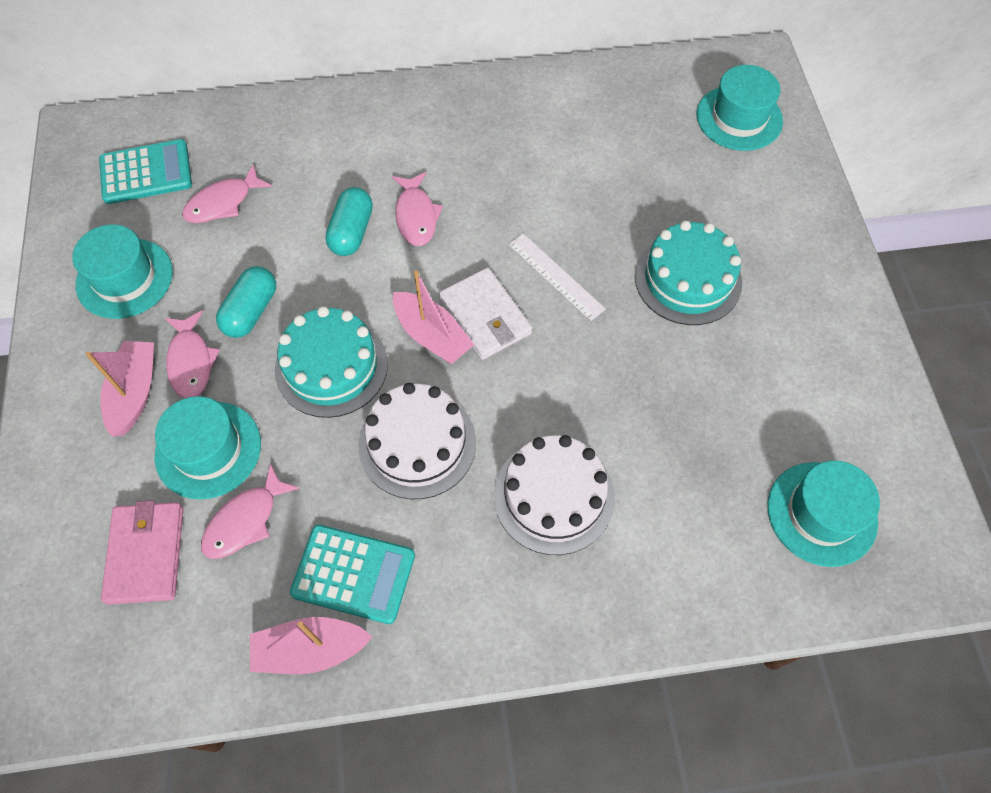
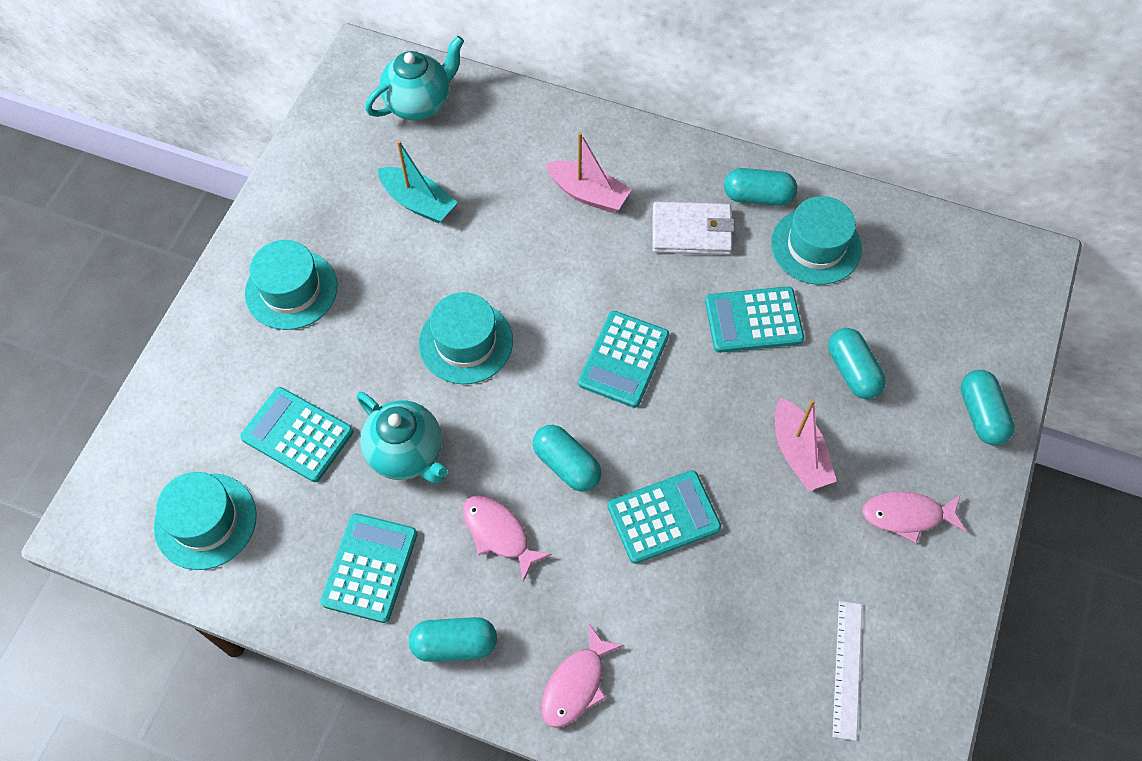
pink boat: [85,341,154,437] [250,617,372,674] [393,270,474,364] = 3 -> [546,132,631,213] [775,398,837,491] = 2
pink fish: [165,311,220,399] [182,164,272,223] [201,463,300,559] [392,172,443,246] = 4 -> [463,495,552,582] [541,624,624,728] [862,491,966,543] = 3
pink wallet: [101,500,183,605] = 1 -> none = 0
turquoise boat: none = 0 -> [378,140,458,224] = 1
turquoise cake: [275,306,388,418] [635,221,742,325] = 2 -> none = 0
turquoise calculator: [99,139,192,204] [290,525,415,624] = 2 -> [240,387,353,482] [320,513,417,623] [578,311,669,408] [608,470,721,564] [705,286,804,353] = 5
turquoise capsule: [216,266,276,338] [325,187,373,256] = 2 -> [409,617,497,662] [533,425,601,492] [724,168,797,206] [828,328,886,399] [960,370,1015,445] = 5
turquoise teapot: none = 0 -> [357,392,448,483] [365,36,464,120] = 2
white cake: [359,383,476,499] [494,435,615,555] = 2 -> none = 0

